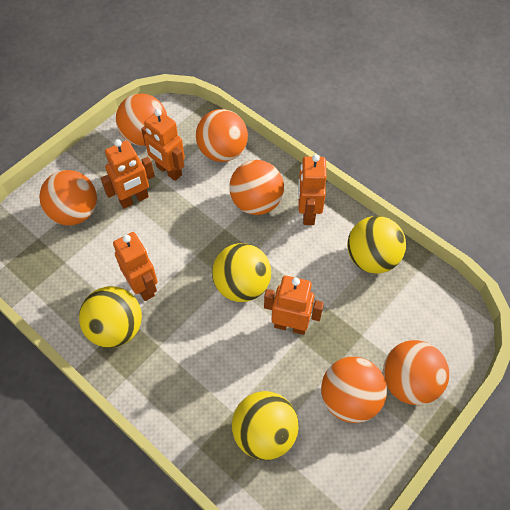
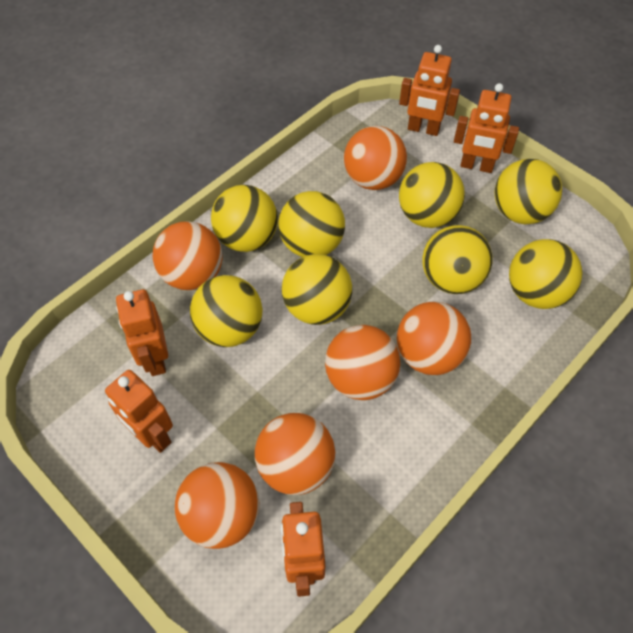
yellow ball: [79,286,142,348] [212,243,271,302] [232,391,298,460] [347,216,406,274] = 4 -> [190,275,263,347] [211,185,278,252] [278,191,345,257] [282,254,352,325] [399,162,465,228] [422,225,492,294] [495,159,562,224] [509,239,582,309] = 8

